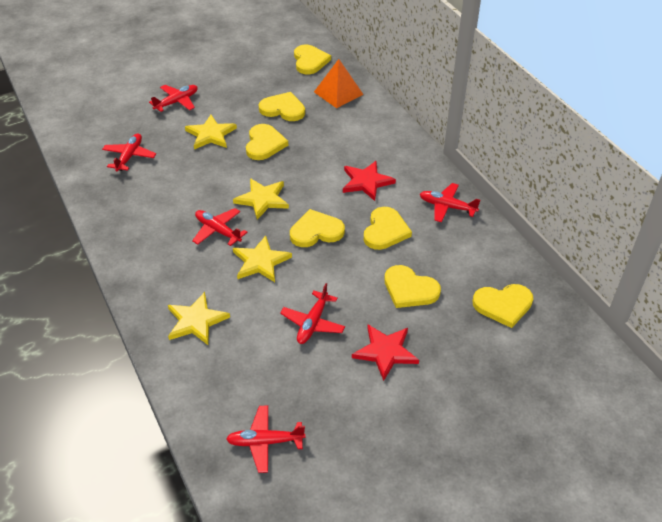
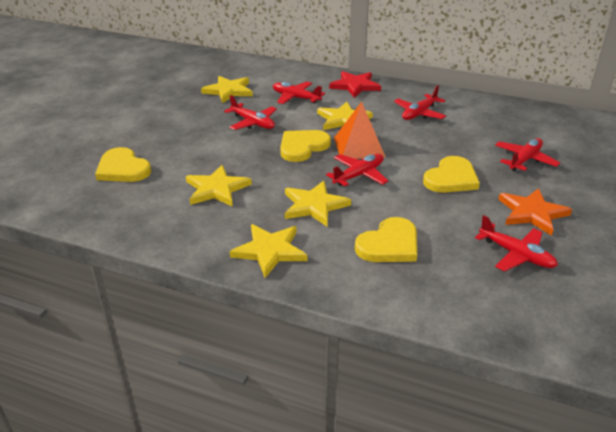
orange star: none = 0 -> [498,188,572,236] = 1
red star: [343,161,396,201] [352,325,419,381] = 2 -> [329,71,381,98] = 1
yellow heart: [246,124,288,160] [259,92,305,121] [290,209,345,247] [294,44,331,74] [364,207,412,250] [384,265,441,308] [472,284,533,328] = 7 -> [95,147,151,182] [280,130,331,162] [355,217,417,262] [423,156,480,193] = 4
yellow star: [168,292,230,345] [185,115,237,150] [233,178,289,220] [233,236,292,282] = 4 -> [186,165,252,207] [201,76,253,103] [230,224,307,278] [285,181,351,226] [317,102,373,130] = 5

